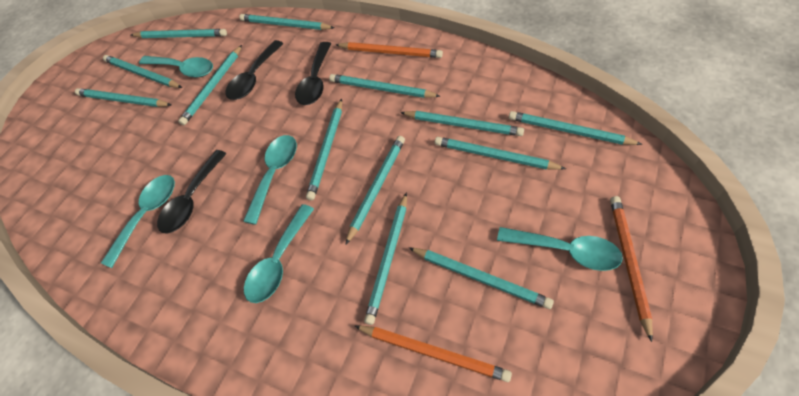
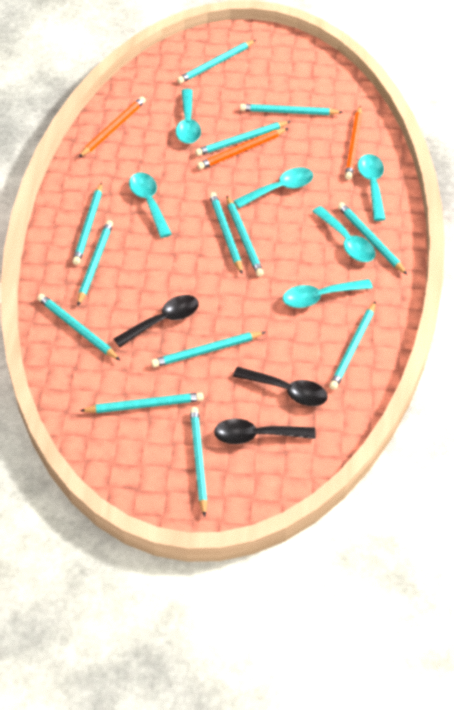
turquoise spoon: [101,175,175,268] [139,56,213,78] [243,135,297,225] [244,204,314,303] [497,227,623,271] = 5 -> [129,172,172,238] [176,89,201,144] [234,167,313,208] [283,279,373,308] [312,206,375,262] [358,154,386,221] = 6

